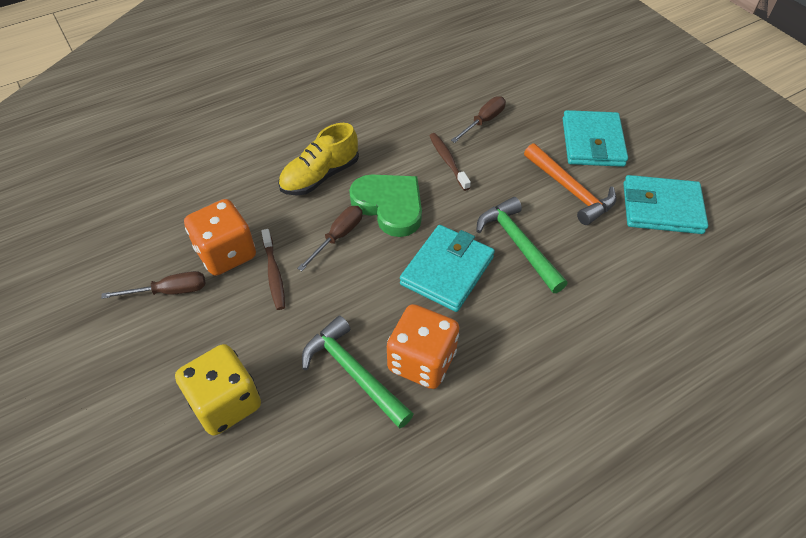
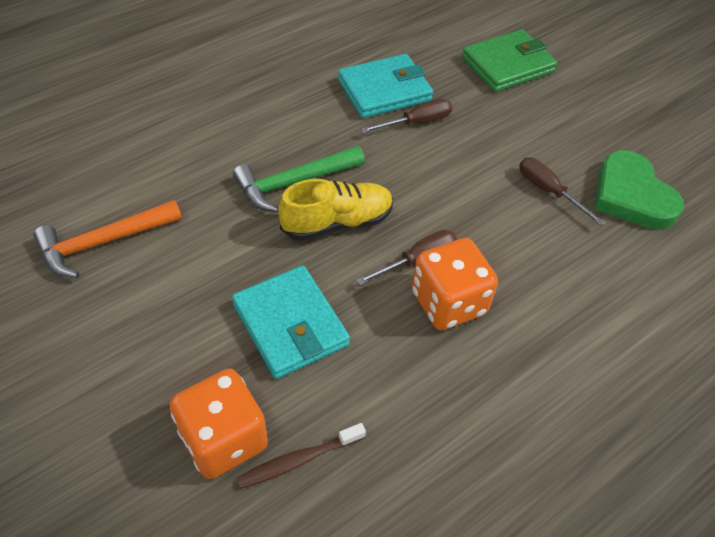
brown toothbrush: [261,229,285,310] [429,133,471,191] = 2 -> [237,423,366,489] = 1
green hammer: [302,316,414,429] [476,197,568,293] = 2 -> [233,146,365,212] = 1
green wallet: none = 0 -> [462,29,557,92] = 1
turquoise wallet: [400,225,495,312] [562,110,628,167] [623,175,708,234] = 3 -> [232,265,350,379] [338,54,433,118] = 2
yellow dice: [175,344,261,436] = 1 -> none = 0

